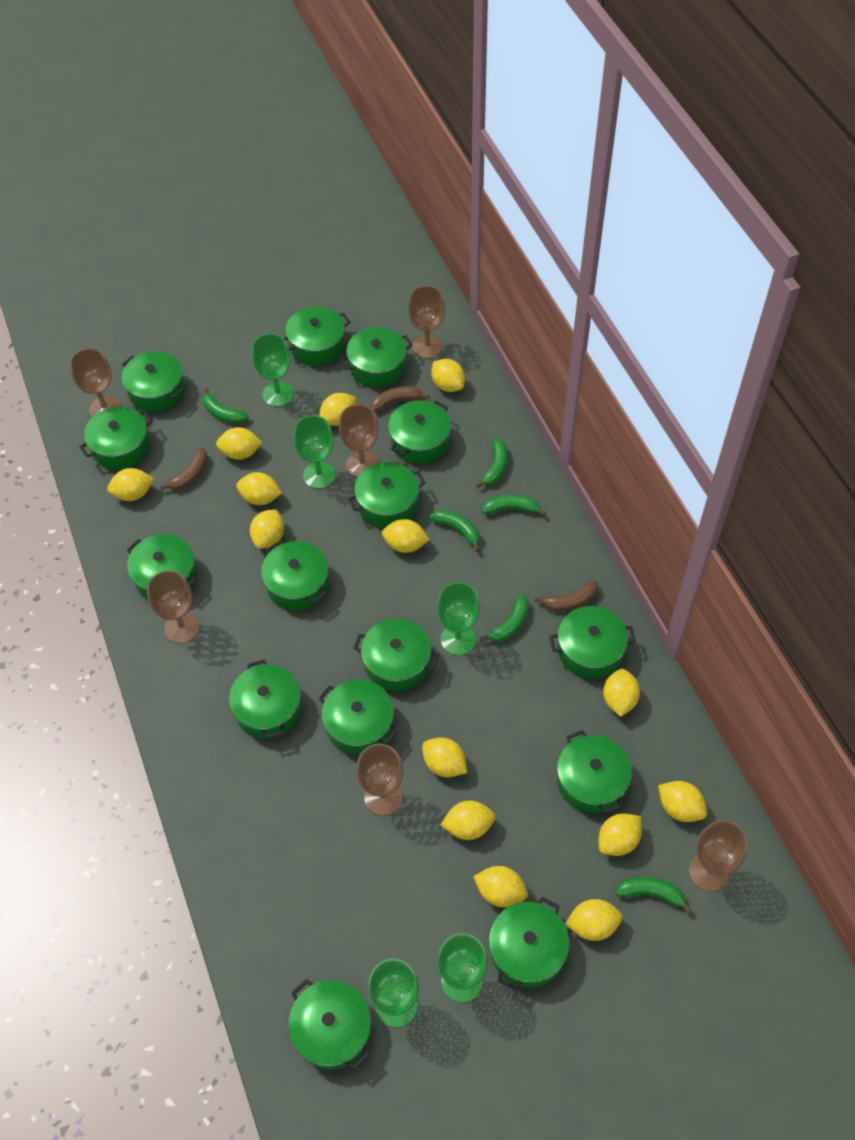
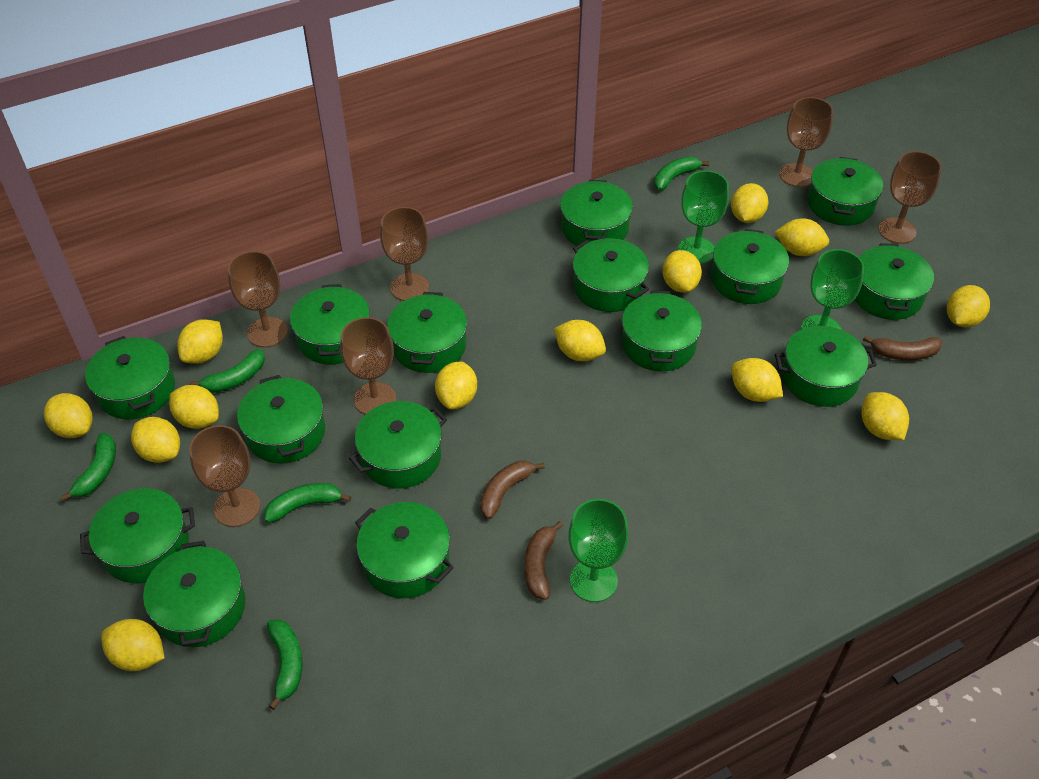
green banana: [203,388,249,424] [430,510,480,552] [476,439,508,488] [481,594,529,642] [482,494,546,516] [615,877,692,913] = 6 -> [60,433,116,502] [190,349,265,393] [264,483,351,523] [267,619,303,710] [654,157,709,191] = 5
green goblet: [252,334,294,407] [293,415,336,489] [367,959,419,1027] [437,582,480,655] [437,933,488,1002] = 5 -> [568,499,628,602] [678,171,729,264] [801,249,864,330] = 3
yellow lemon: [107,468,154,501] [216,427,262,460] [236,472,282,505] [250,509,284,549] [319,393,356,426] [382,519,430,553] [422,737,467,777] [431,359,465,392] [441,801,495,840] [473,866,528,907] [565,899,623,941] [598,813,642,856] [603,669,640,717] [658,781,707,822] = 14 -> [44,393,93,438] [101,619,164,671] [131,417,180,463] [169,385,219,429] [177,319,223,364] [435,362,477,409] [554,320,606,361] [662,250,702,293] [731,183,769,223] [732,358,783,402] [775,218,829,256] [861,392,909,440] [947,285,990,327] = 13

